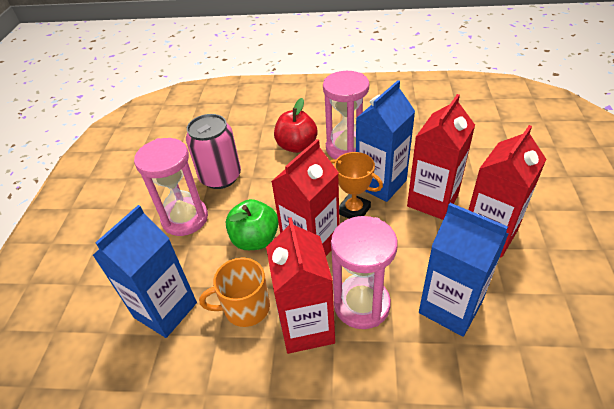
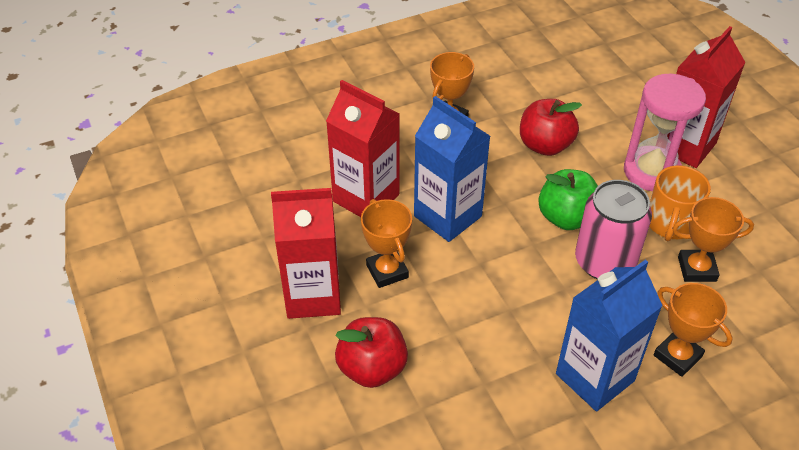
blue carton: [93,205,197,338] [356,80,415,202] [419,203,508,337] = 3 -> [414,96,490,242] [556,260,663,411] = 2
orange trophy: [330,152,383,219] = 1 -> [361,199,412,288] [430,52,474,117] [654,283,733,377] [672,197,754,282] = 4
pink hourglass: [134,138,208,236] [323,71,369,160] [331,216,398,329] = 3 -> [624,74,706,191] = 1
red apple: [274,98,318,153] = 1 -> [335,317,408,388] [520,99,582,156] = 2
red carton: [266,217,335,354] [271,139,340,256] [407,94,475,220] [469,125,547,257] = 4 -> [271,188,341,319] [326,80,399,217] [667,26,746,168] = 3

